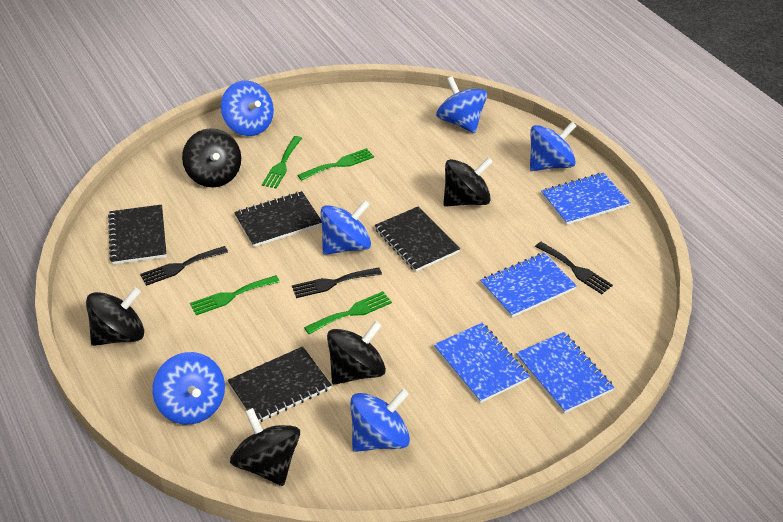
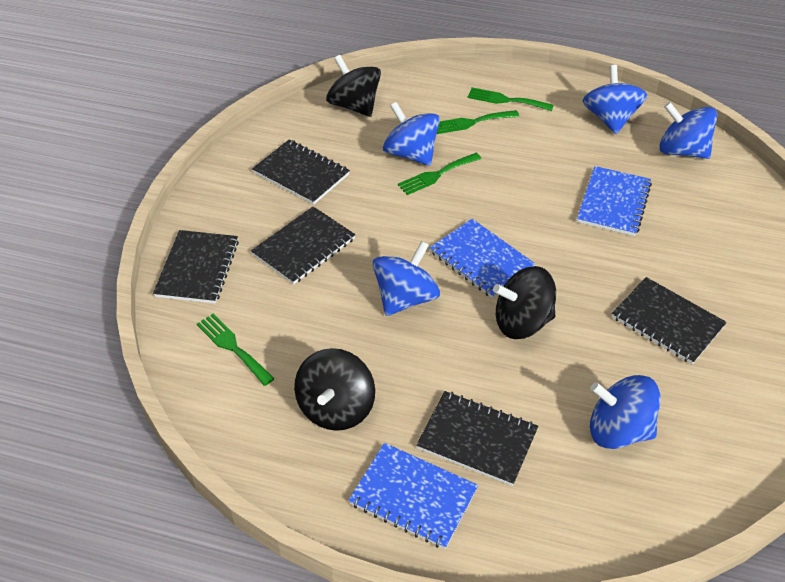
black fork: [140,246,228,286] [292,267,382,298] [535,242,613,294] = 3 -> none = 0
black notebook: [108,204,167,264] [228,346,332,422] [234,191,322,247] [374,207,460,272] = 4 -> [153,230,239,304] [251,206,355,284] [252,140,350,205] [416,391,538,486] [612,277,727,364] = 5
black spinning top: [86,287,144,346] [182,128,241,187] [230,408,300,486] [327,321,386,385] [443,157,493,206] = 5 -> [294,348,375,431] [326,55,381,117] [493,266,556,339] = 3
blue notebook: [434,323,530,403] [480,253,577,317] [516,332,614,413] [541,173,630,225] = 4 -> [348,443,478,549] [430,219,535,298] [577,166,652,236] = 3
blue spinning top: [152,352,225,425] [221,81,274,136] [320,200,371,255] [350,389,410,452] [436,76,487,133] [530,122,577,171] = 6 -> [372,241,440,316] [383,102,440,166] [583,65,647,134] [590,375,661,449] [659,102,717,159] = 5

